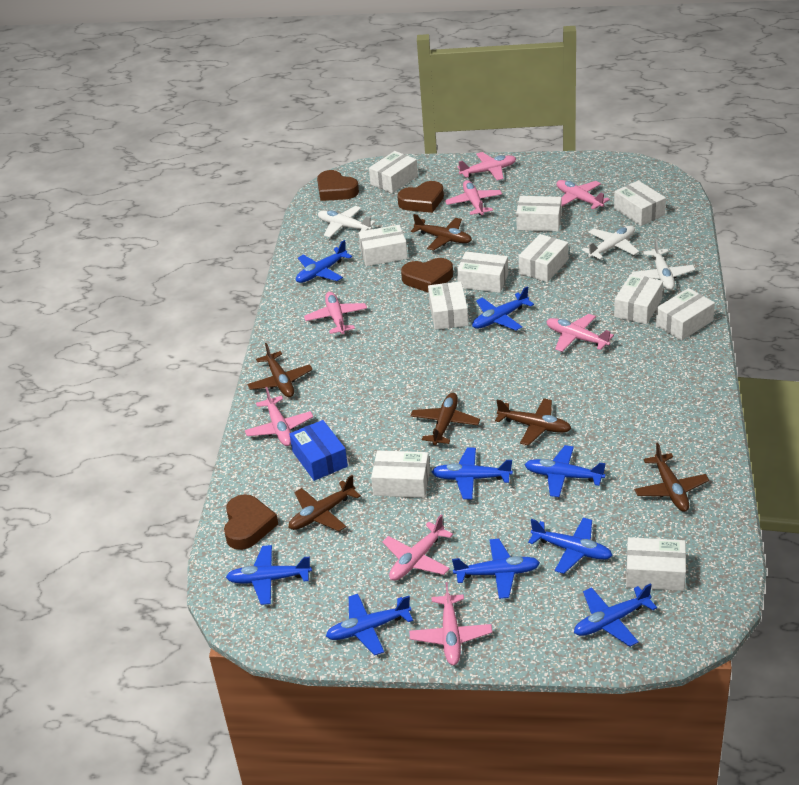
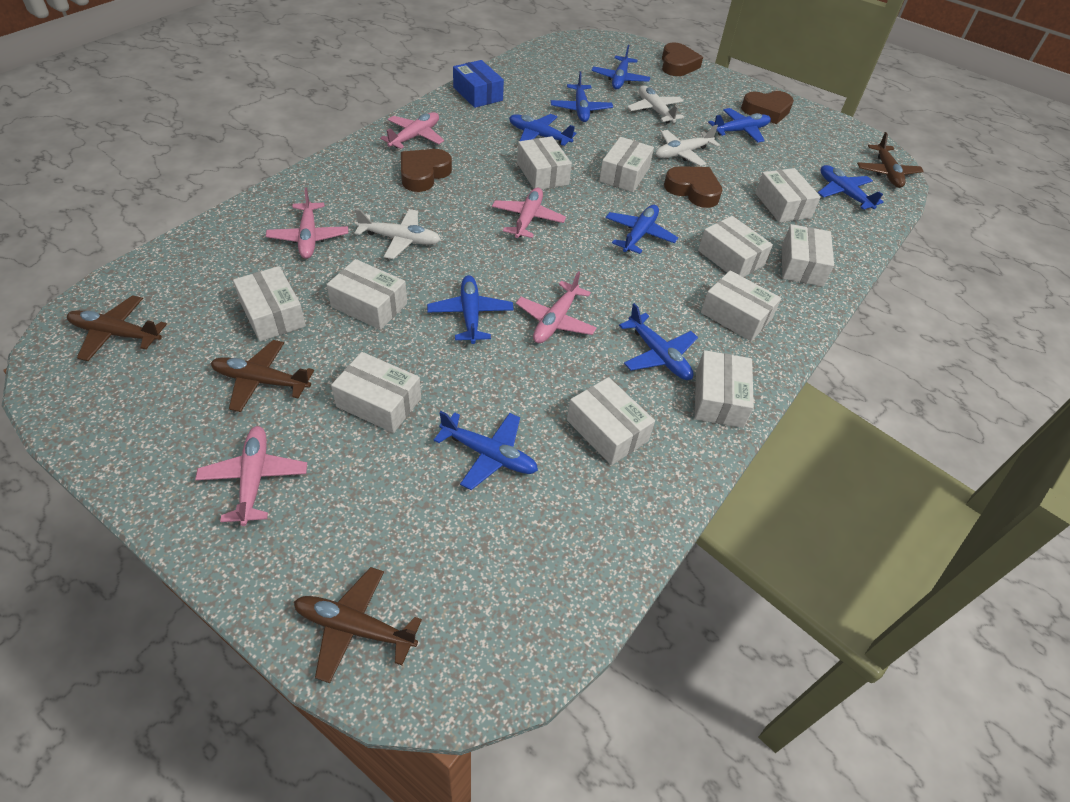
brown plane: [247,343,313,397] [289,475,361,531] [410,393,480,445] [411,214,472,251] [495,398,572,446] [634,443,709,511] = 6 -> [67,295,167,361] [211,340,314,412] [294,567,422,683] [857,132,924,188] = 4
pink plane: [245,387,313,446] [304,292,367,334] [382,515,453,581] [409,582,492,665] [445,180,502,215] [457,152,516,180] [546,314,614,352] [557,180,610,209] = 8 -> [195,426,307,526] [266,188,348,259] [380,112,444,149] [492,187,566,238] [516,271,597,343] = 5

